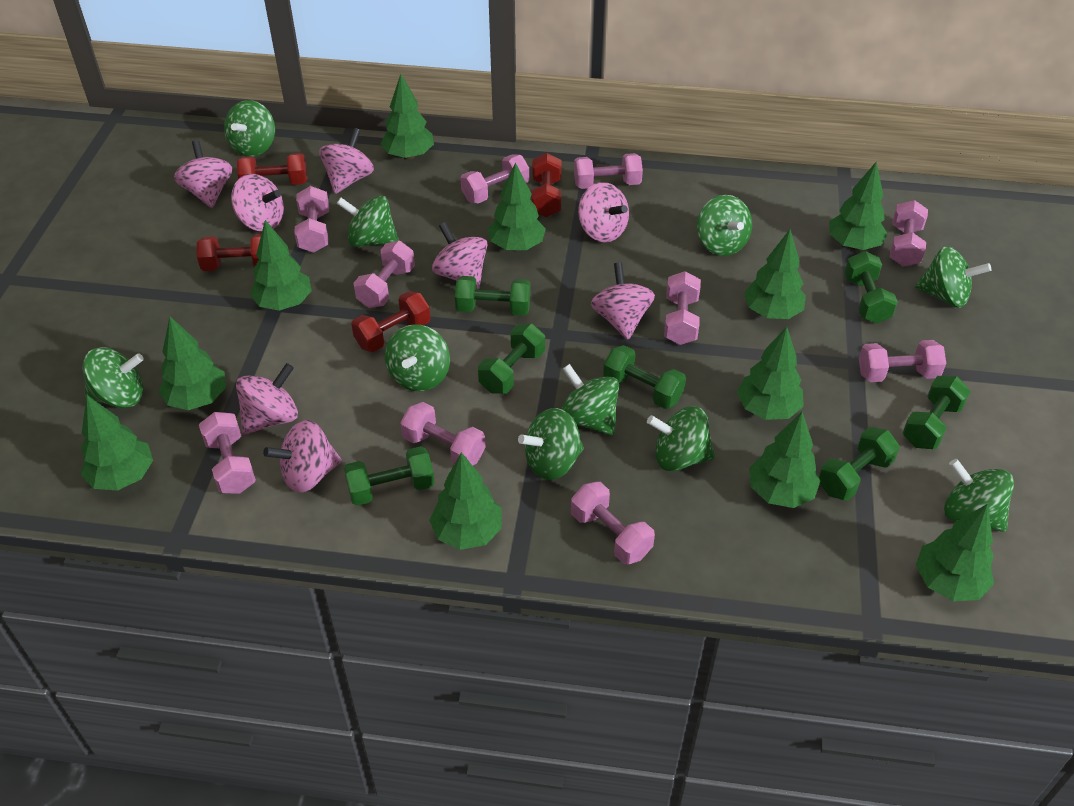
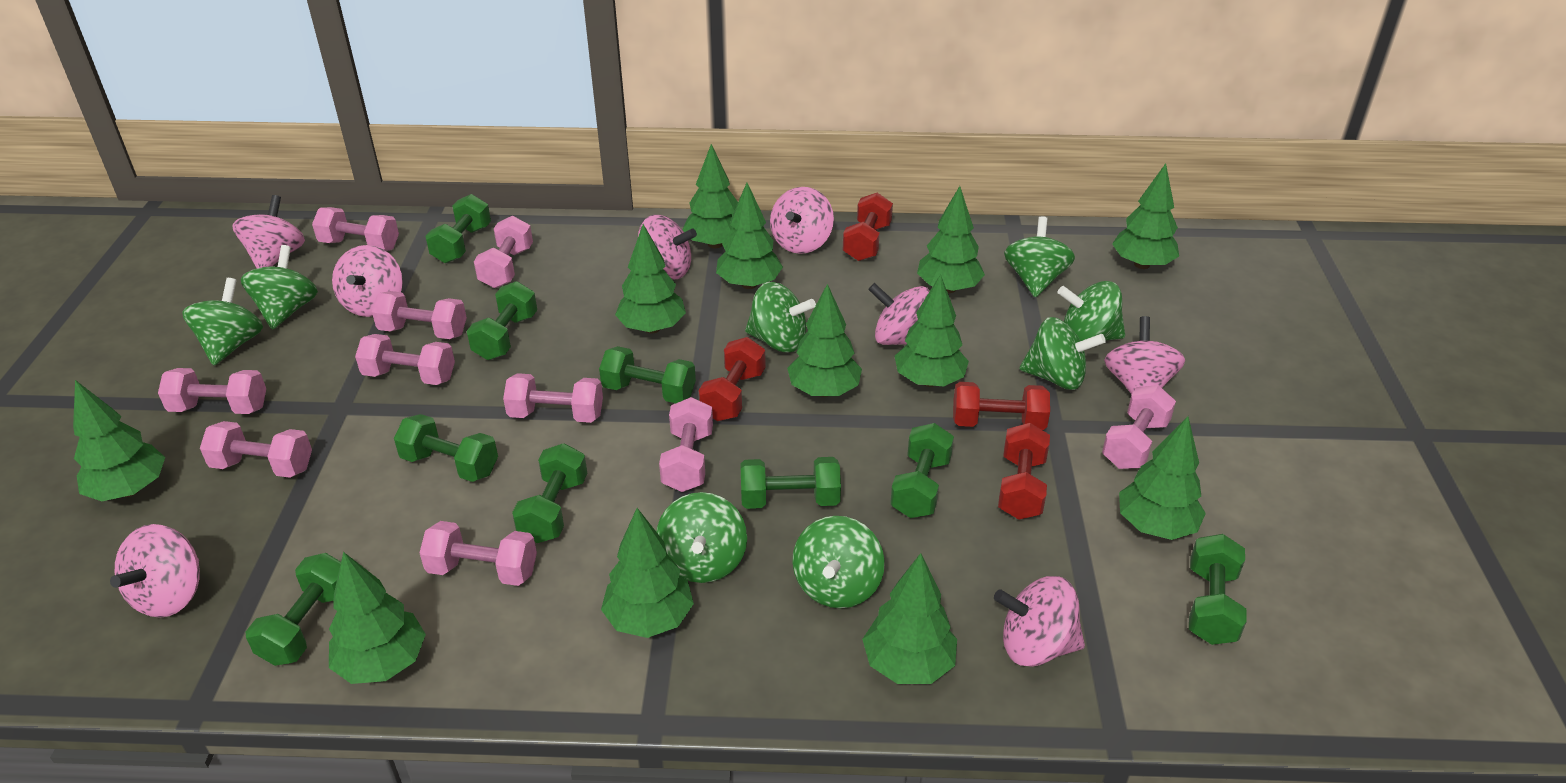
green dumbbell: [344,446,435,506] [455,276,531,316] [478,324,545,394] [603,345,686,409] [819,427,900,501] [844,251,898,323] [903,376,971,449] = 7 -> [246,553,341,666] [394,414,498,482] [425,194,491,264] [467,281,537,360] [512,443,587,543] [599,346,696,403] [740,457,841,509] [890,423,954,518] [1189,534,1247,645] = 9
green spinning top: [83,347,144,408] [224,100,275,157] [337,195,399,247] [385,324,450,391] [518,408,584,480] [561,364,619,436] [647,406,715,471] [697,195,752,256] [915,246,991,308] [944,459,1014,532] = 10 -> [182,278,263,365] [241,245,318,330] [656,492,747,583] [745,282,816,353] [793,516,885,608] [1004,216,1075,297] [1020,317,1106,390] [1058,281,1125,341] = 8
green tree: [81,395,153,491] [159,317,226,410] [250,220,312,311] [381,74,434,160] [429,452,502,550] [488,162,546,251] [737,326,804,420] [744,229,806,319] [749,412,820,508] [829,161,888,250] [916,504,994,601] = 11 -> [73,380,165,501] [329,552,426,684] [601,508,694,638] [615,224,686,333] [682,144,738,248] [716,183,783,289] [787,284,862,397] [862,553,957,684] [895,274,969,387] [917,186,985,293] [1112,163,1179,269] [1119,416,1206,540] = 12

